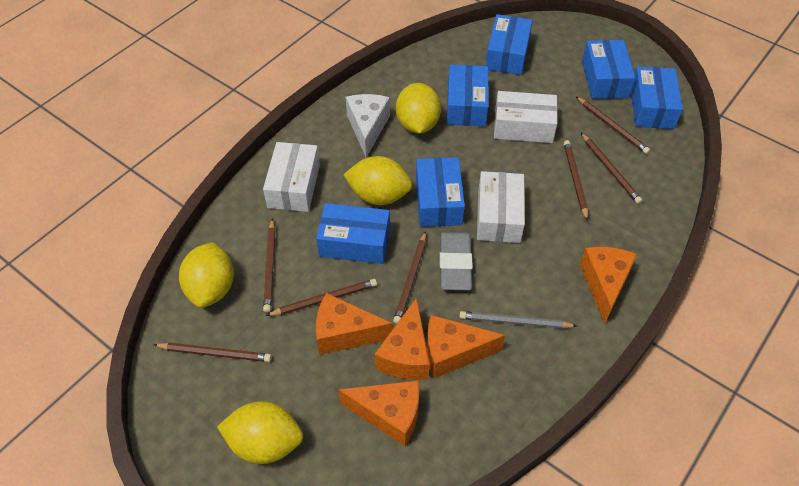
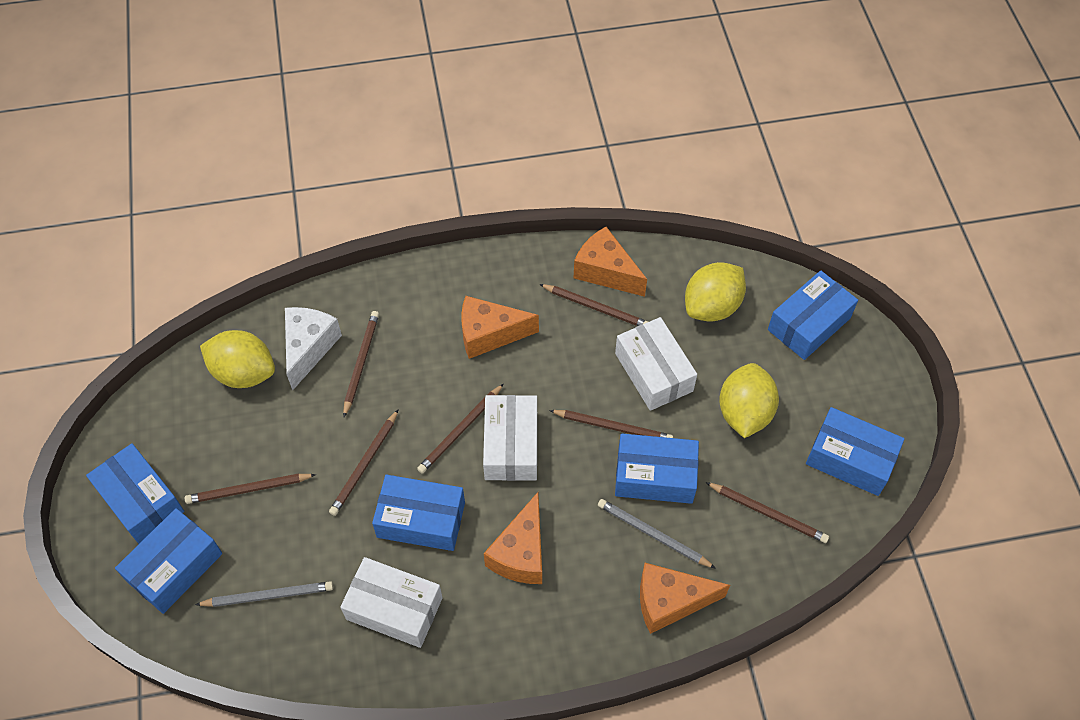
grey eraser: [440,232,473,290] = 1 -> none = 0
grey pencil: [459,311,577,329] = 1 -> [195,581,333,607] [598,499,716,569] = 2
orange cheese: [316,293,393,355] [338,380,419,446] [375,297,430,380] [427,315,505,378] [580,247,637,324] = 5 -> [461,296,539,359] [484,492,542,584] [574,227,647,297] [640,563,730,634] = 4
yellow lemon: [179,242,234,308] [217,401,303,464] [343,156,412,205] [396,83,441,134] = 4 -> [200,330,275,388] [685,262,746,321] [719,363,779,438] = 3

